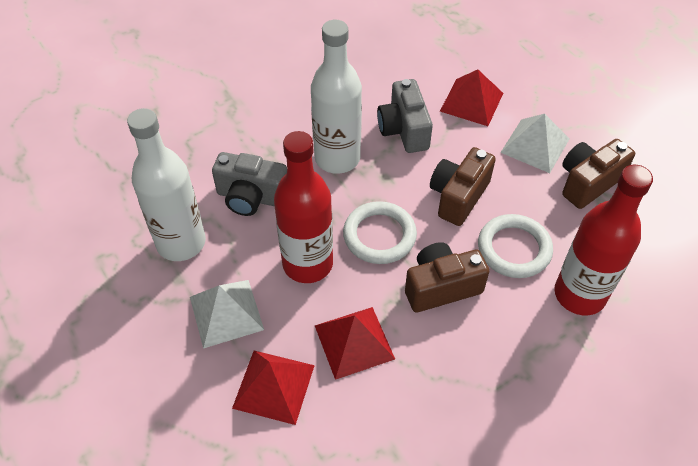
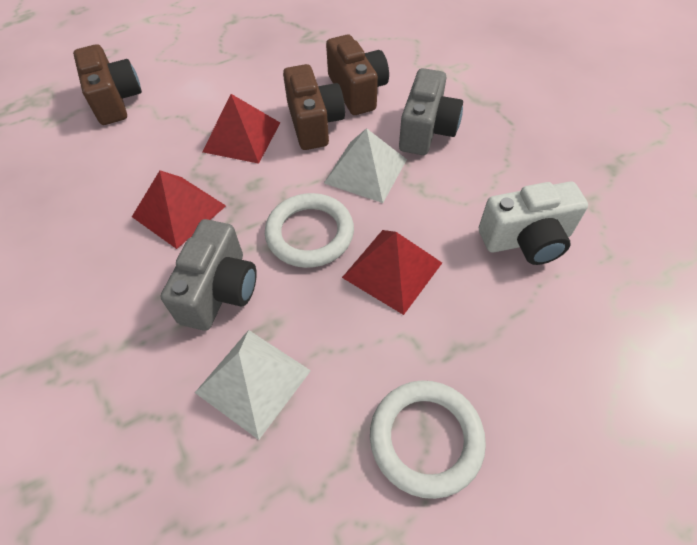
red bottle: [274,131,333,283] [554,165,653,315] = 2 -> none = 0
white bottle: [127,108,206,261] [311,20,362,174] = 2 -> none = 0
white camera: none = 0 -> [479,181,588,265] = 1

